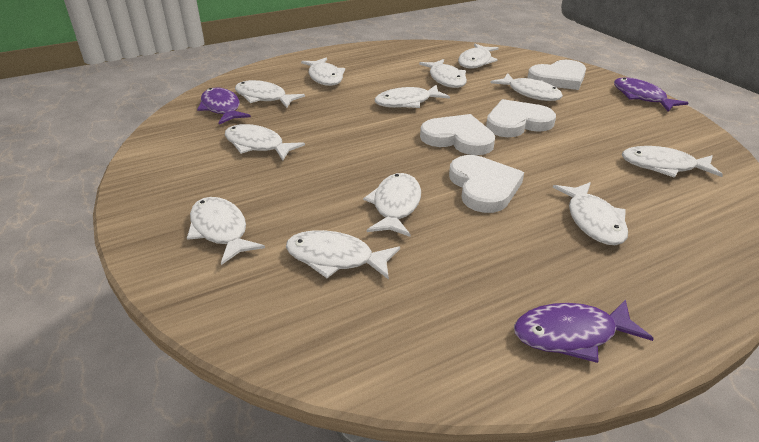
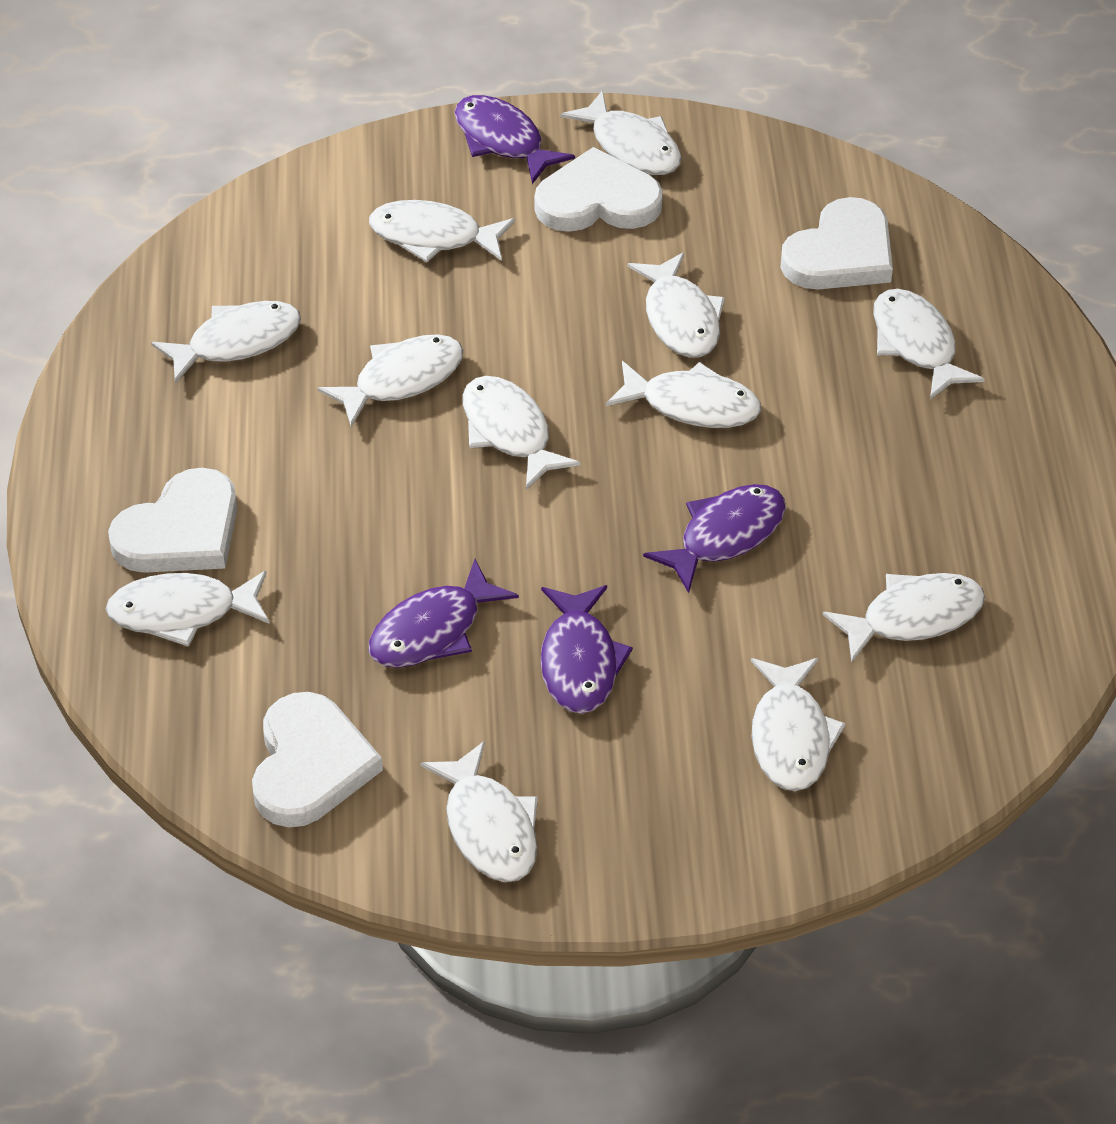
purple fish: [197,87,251,124] [514,299,654,363] [614,77,688,112] = 3 -> [369,559,519,668] [455,95,575,184] [540,585,633,714] [643,484,786,593] = 4

